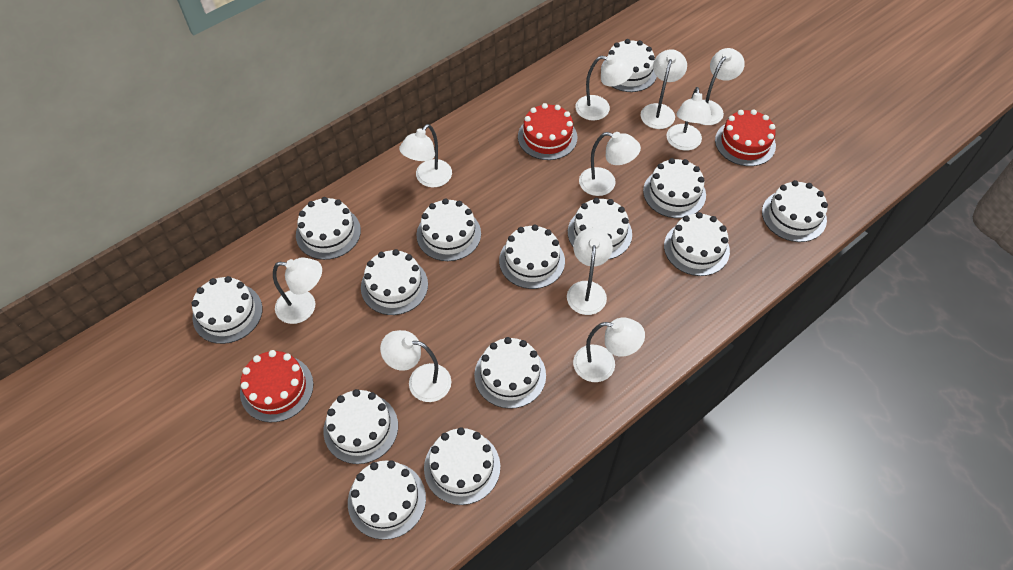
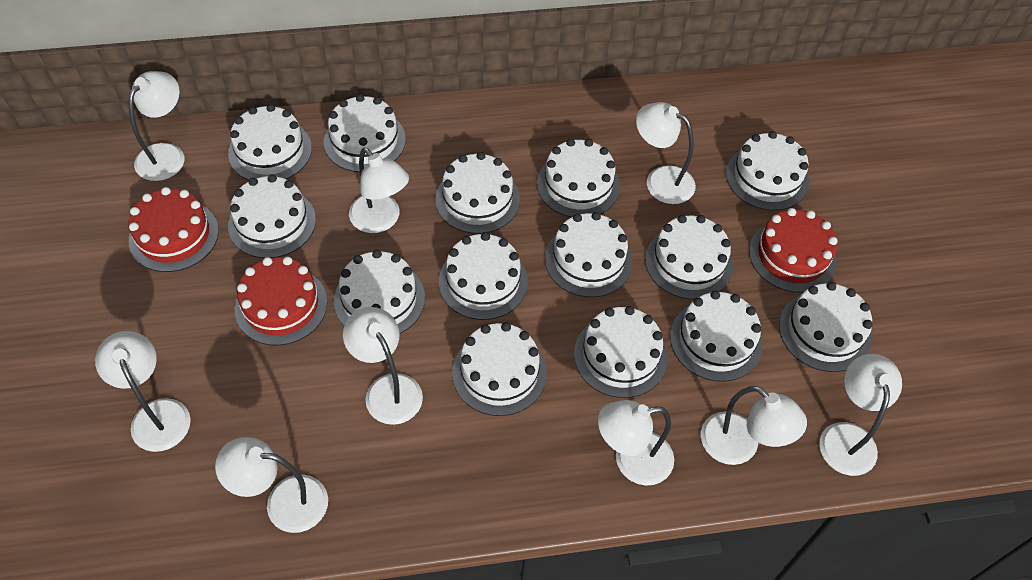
white lamp: [273,257,322,324] [380,330,451,402] [399,124,452,187] [567,228,613,315] [573,318,645,382] [575,55,633,121] [579,132,641,196] [641,49,687,129] [666,87,712,151] [699,48,745,125] = 10 -> [95,331,191,452] [128,71,184,181] [215,437,328,533] [343,307,423,425] [349,147,409,233] [598,400,674,486] [636,102,696,204] [701,386,807,465] [819,354,902,476] = 9

